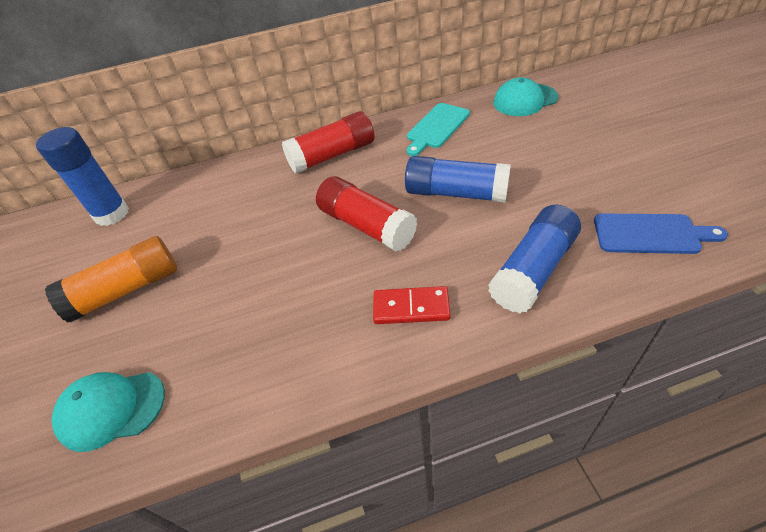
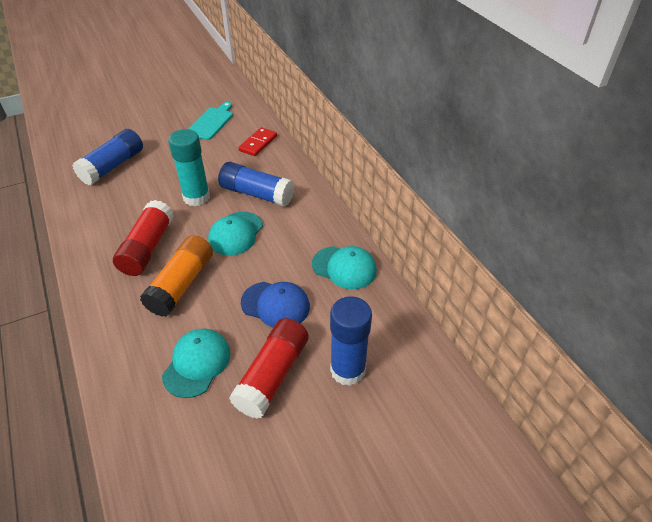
blue cap: none = 0 -> [241,282,310,328] = 1
blue cutting board: [594,214,728,254] = 1 -> none = 0
turquoise cap: [51,372,165,452] [493,77,559,116] = 2 -> [162,329,230,398] [208,212,263,256] [312,246,377,289] = 3
turquoise glue stick: none = 0 -> [168,129,210,206] = 1

